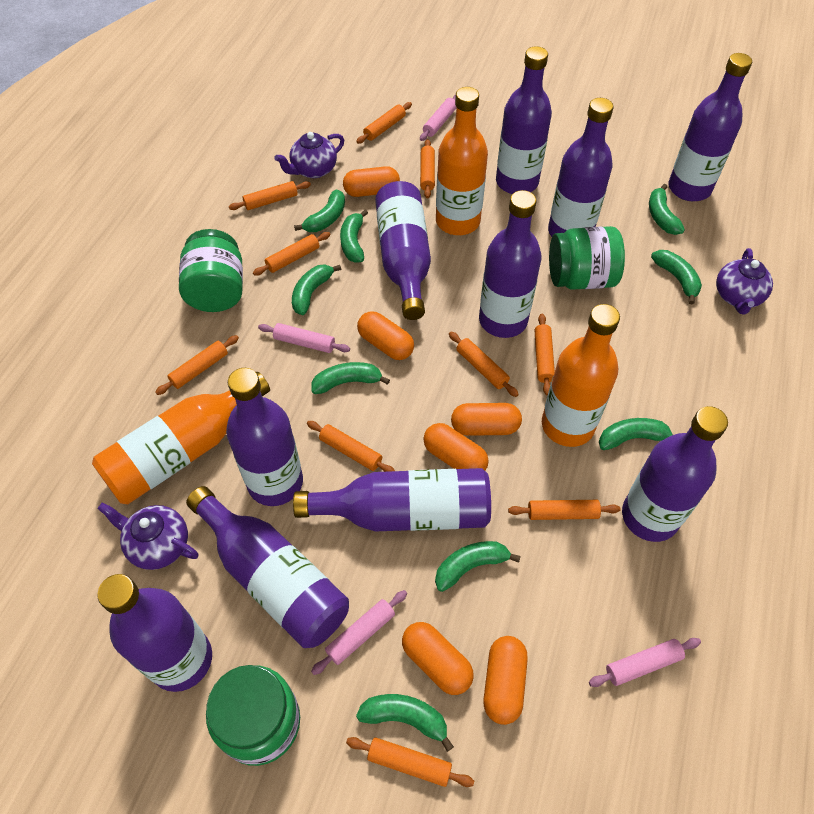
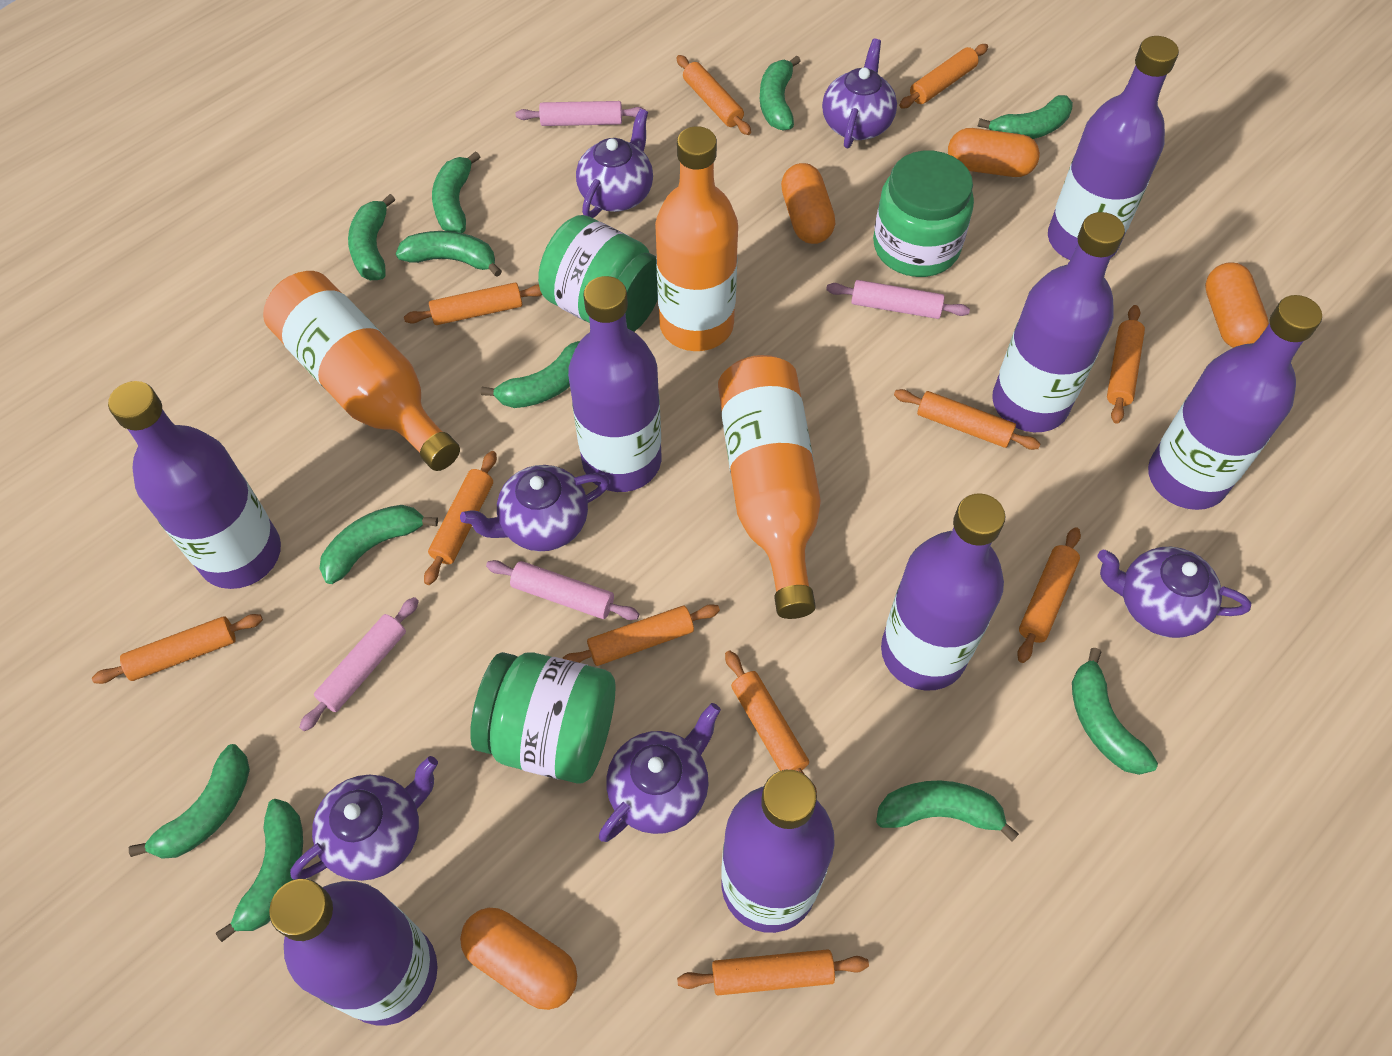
green banana: [292,264,341,315] [294,190,345,232] [311,362,390,394] [340,210,368,263] [356,694,454,752] [435,541,521,592] [599,418,673,450] [649,184,685,235] [651,250,702,304] = 9 -> [129,744,250,859] [216,799,303,942] [320,505,438,584] [348,194,395,280] [396,231,502,277] [432,151,480,233] [481,341,580,408] [760,55,800,131] [876,780,1019,842] [977,95,1073,139] [1072,648,1158,775] = 11
orange capsule: [343,166,400,197] [357,311,414,360] [402,622,474,695] [424,423,489,470] [451,403,522,436] [483,636,528,725] = 6 -> [460,908,577,1010] [781,163,835,244] [948,128,1040,177] [1205,262,1269,348] = 4
orange rolling pin: [155,335,239,395] [229,181,311,210] [253,232,331,276] [307,421,395,472] [346,737,474,787] [356,102,412,144] [420,139,435,199] [449,332,519,397] [508,500,620,520] [535,314,555,396] = 10 -> [92,614,263,684] [404,283,542,325] [424,451,497,585] [562,604,720,666] [676,55,751,135] [677,949,869,995] [725,650,817,793] [894,389,1040,450] [899,44,988,108] [1017,527,1081,663] [1107,305,1145,424] = 11
purple bottle: [97,574,212,692] [186,486,349,648] [226,368,303,506] [293,468,491,531] [375,181,431,320] [479,190,541,338] [496,46,552,194] [548,98,613,237] [622,406,728,542] [668,53,752,201] = 10 -> [108,381,281,589] [269,879,437,1025] [568,276,661,492] [722,770,835,933] [881,493,1006,691] [992,212,1125,432] [1048,36,1179,260] [1148,295,1322,510] = 8
purple teapot: [97,503,198,570] [274,132,344,178] [716,248,773,315] = 3 -> [290,756,438,881] [460,465,610,551] [576,109,653,218] [599,703,721,842] [822,39,897,148] [1097,547,1251,638] = 6

